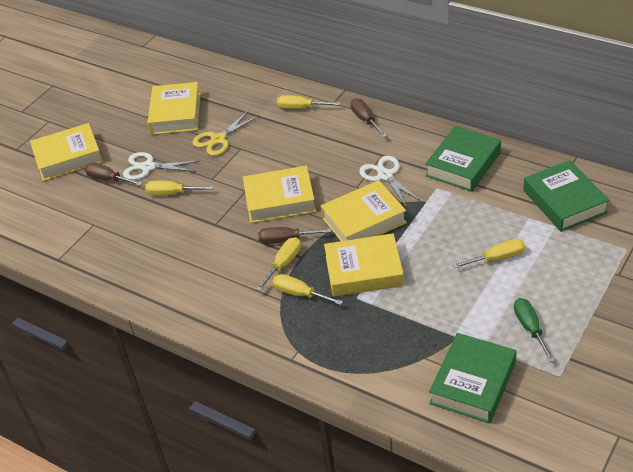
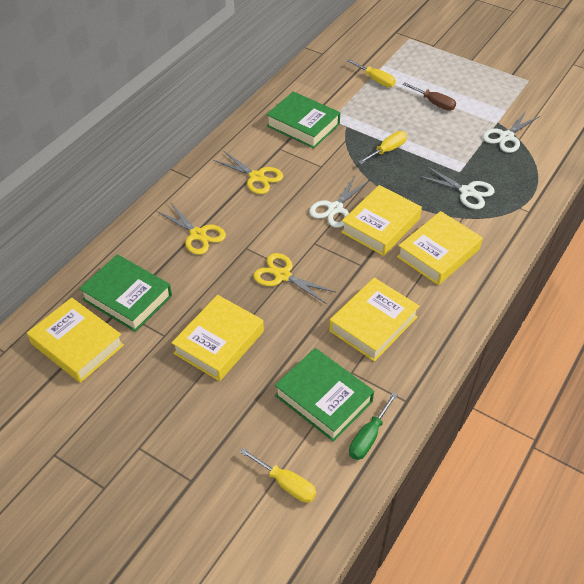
brown screwdriver: [84,163,143,186] [258,227,331,244] [351,98,387,137] = 3 -> [403,82,456,111] = 1
white scissors: [123,152,199,180] [359,156,422,207] = 2 -> [309,176,370,228] [418,166,495,209] [483,110,540,153] = 3
yellow scissors: [192,110,260,156] = 1 -> [157,202,226,255] [213,151,283,194] [253,253,335,304] = 3
yellow screwdriver: [145,181,213,195] [256,237,301,291] [273,274,343,305] [277,95,340,109] [452,239,525,269] = 5 -> [240,448,316,503] [347,59,396,87] [358,131,407,164] = 3

